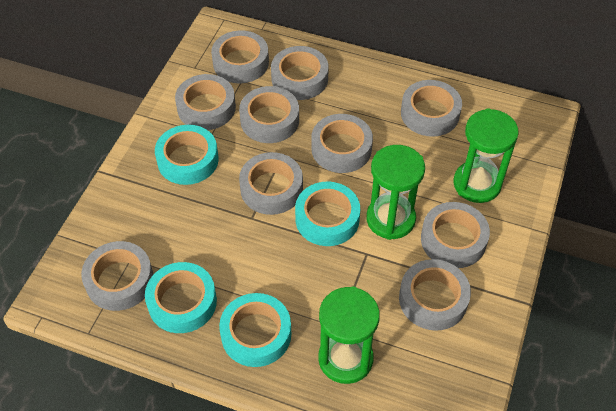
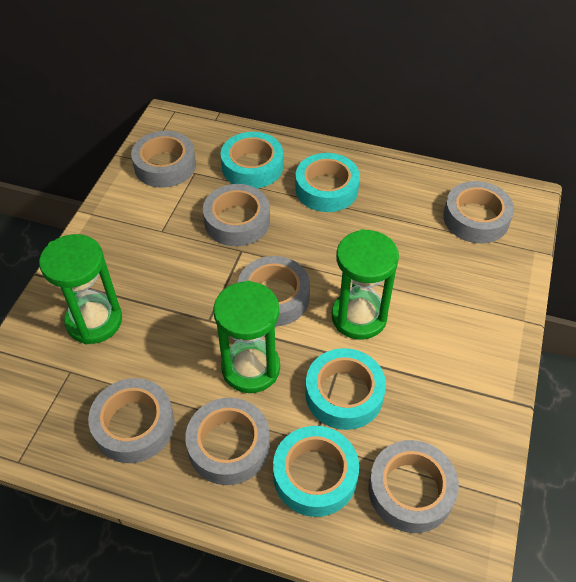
grey tape: [81,241,153,311] [175,74,236,130] [211,30,269,83] [239,86,299,143] [239,152,303,215] [271,46,329,100] [311,114,373,173] [399,259,471,331] [401,80,462,137] [421,202,490,268] = 10 -> [88,378,175,463] [131,131,196,188] [185,398,270,485] [203,184,270,246] [238,256,310,327] [368,440,459,533] [443,181,514,243] = 7

